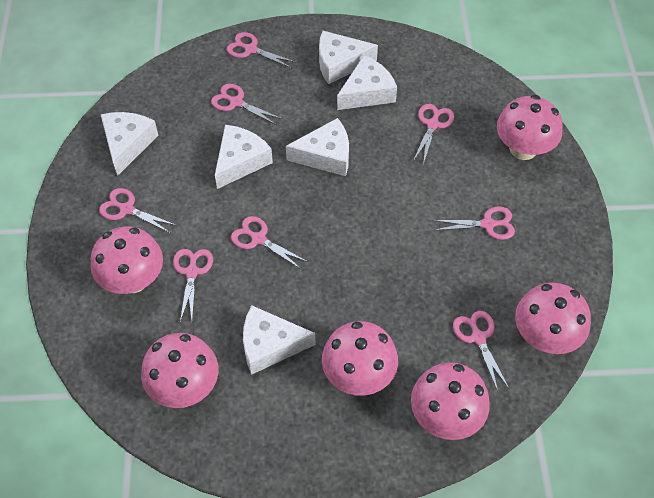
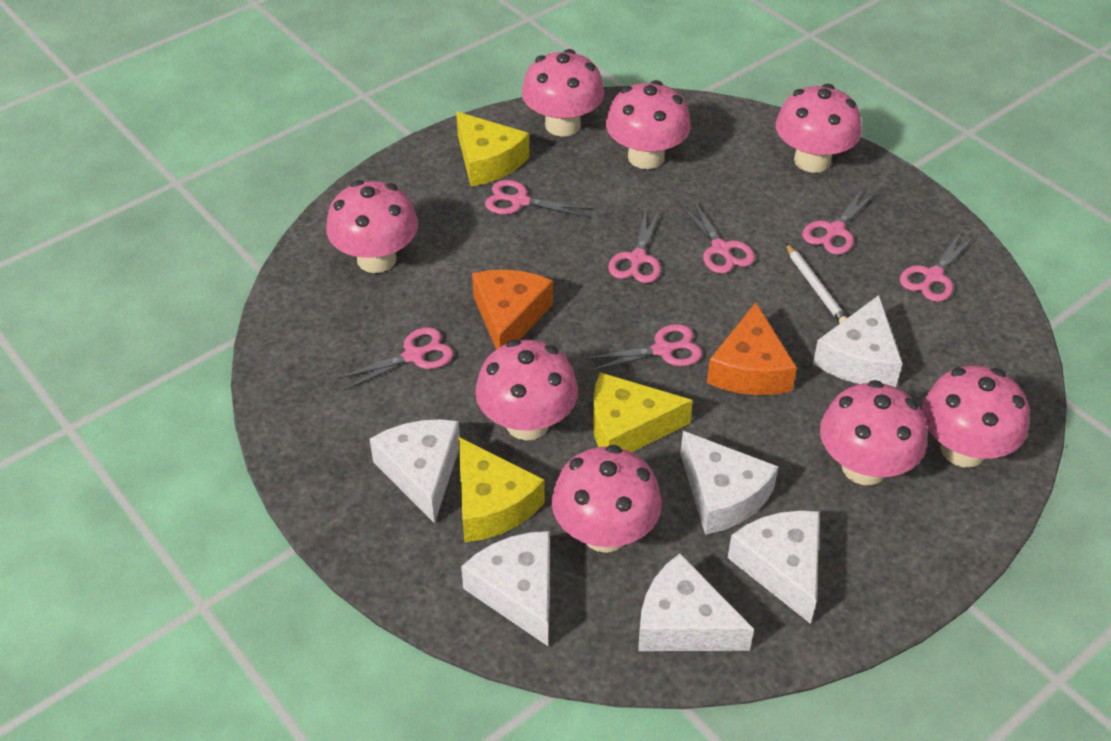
orange cheese: none = 0 -> [472,270,553,349] [707,302,797,395] = 2
pink mushroom: [91,227,163,294] [141,333,219,408] [322,321,398,396] [411,362,490,440] [497,95,563,160] [515,283,591,354] = 6 -> [326,180,418,273] [475,339,578,440] [522,49,604,137] [552,445,662,553] [606,80,691,169] [776,84,862,173] [820,380,927,485] [922,366,1029,467] = 8
pink scissors: [99,188,177,233] [173,249,213,322] [211,83,282,125] [227,32,297,68] [231,216,308,270] [413,104,454,164] [432,206,515,240] [453,311,509,391] = 8 -> [337,327,453,390] [485,180,591,217] [585,324,702,371] [608,209,661,283] [681,200,755,274] [802,188,876,255] [900,232,975,302] = 7
white pencil: none = 0 -> [785,243,847,323] = 1
yellow cheese: none = 0 -> [456,112,529,187] [459,437,545,542] [593,372,693,452] = 3

